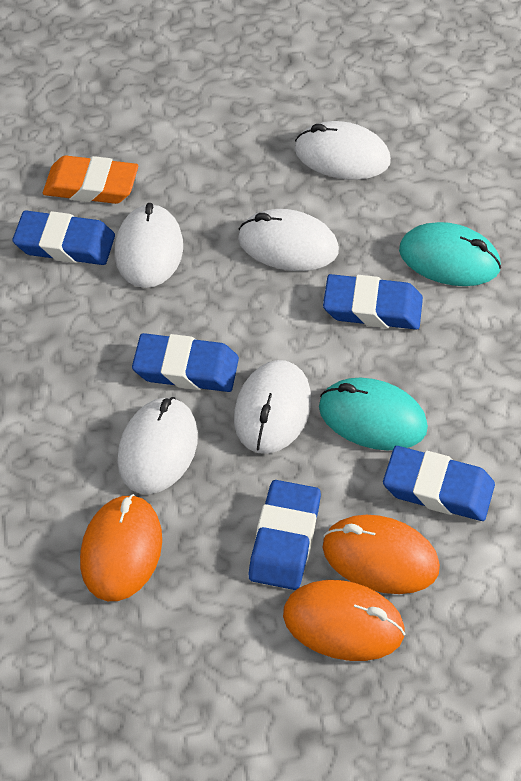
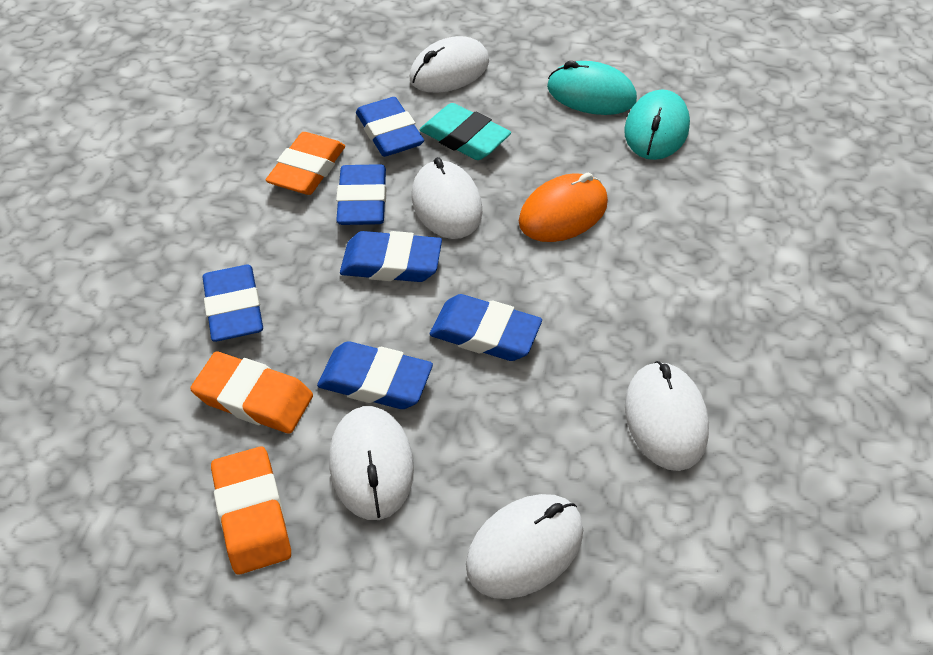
blue eraser: [12,210,115,265] [132,333,239,392] [249,480,321,590] [323,274,423,330] [383,446,495,521] = 5 -> [203,265,263,342] [317,341,433,409] [336,164,386,225] [340,231,442,282] [356,97,424,157] [430,294,542,361] = 6
orange eraser: [43,156,138,204] = 1 -> [190,352,313,434] [211,446,291,575] [266,132,345,195] = 3
orange mouse: [80,494,162,601] [283,580,405,661] [322,515,440,594] = 3 -> [519,173,608,242] = 1
turquoise eraser: none = 0 -> [419,103,511,160] = 1

